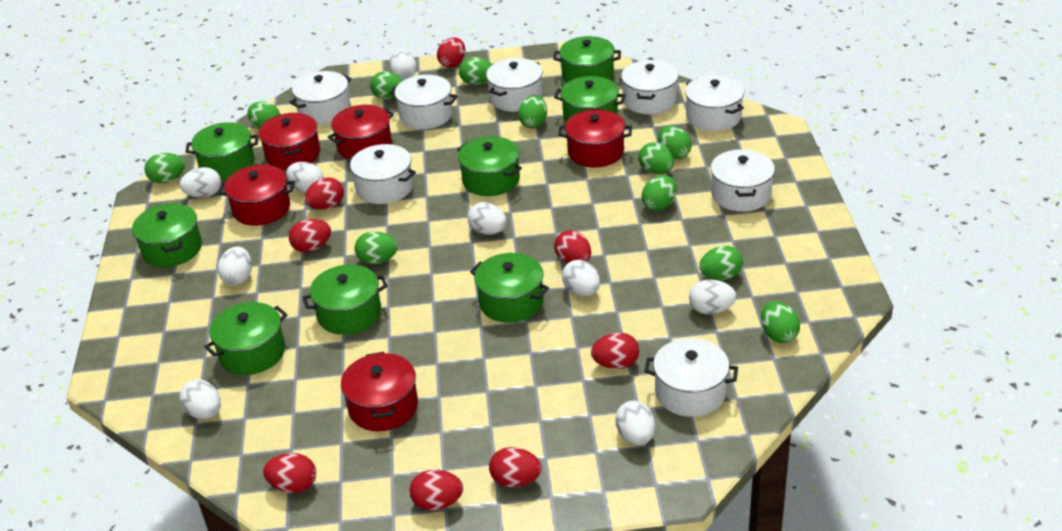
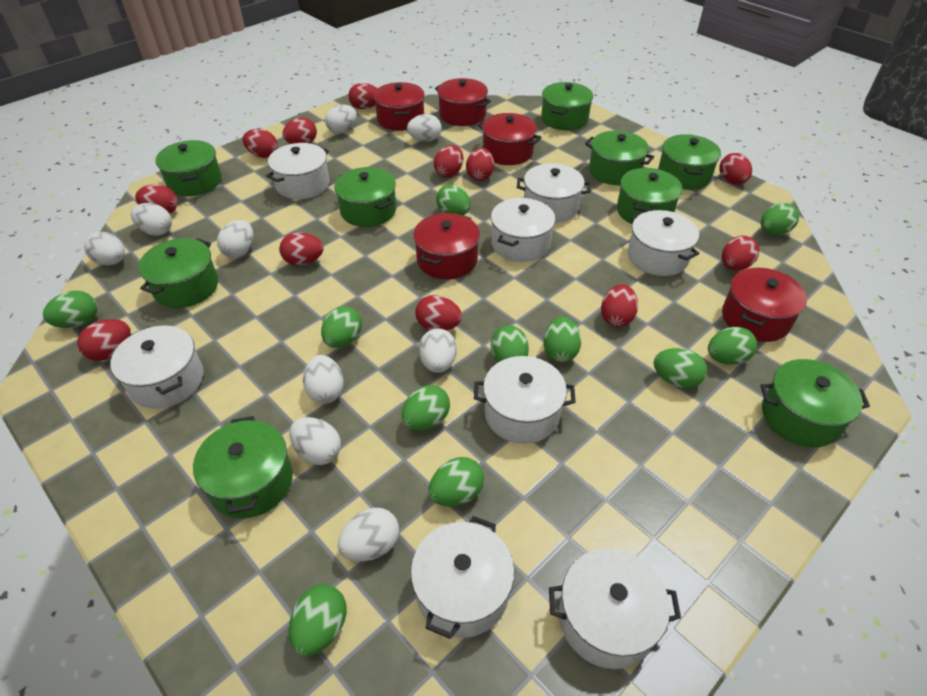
green pot: [132,203,202,267] [186,122,258,180] [204,302,287,375] [302,265,388,335] [457,136,522,196] [470,253,549,323] [553,36,621,83] [554,76,626,122] = 8 -> [138,238,218,308] [155,140,222,196] [193,416,293,518] [334,167,396,227] [541,82,593,130] [585,131,654,185] [617,168,682,224] [658,134,721,190] [760,359,870,447] = 9
red egg: [263,453,316,493] [288,219,331,252] [305,177,344,210] [409,469,463,511] [437,37,465,68] [489,447,542,487] [554,230,591,264] [591,333,639,369] = 8 -> [77,319,131,361] [135,184,178,214] [243,129,278,158] [279,232,324,265] [283,117,317,144] [348,83,377,109] [415,295,462,331] [434,145,463,178] [466,148,494,181] [601,284,638,327] [719,153,752,184] [722,236,759,271] = 12

